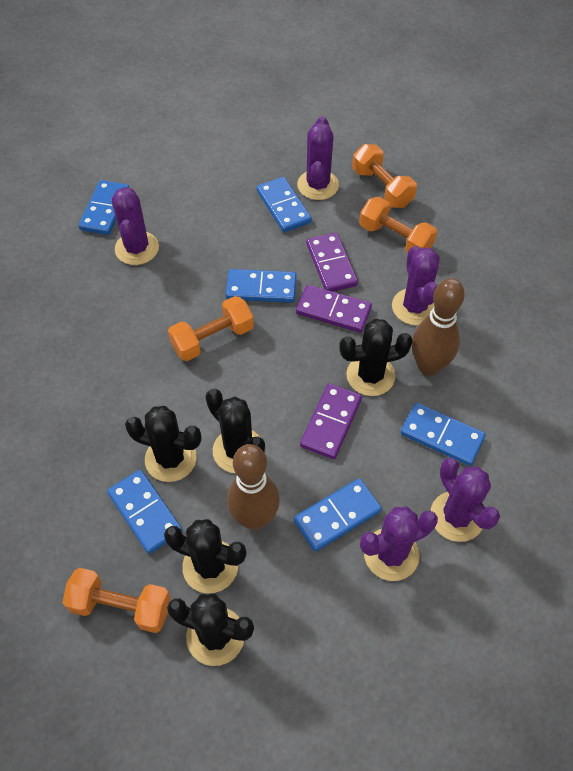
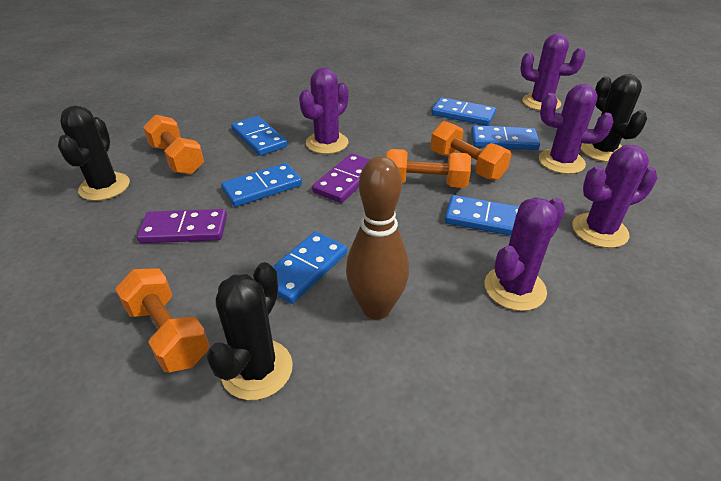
black cactus: [125,406,201,482] [164,519,246,594] [167,593,254,666] [205,389,265,473] [339,319,413,396] = 5 -> [58,106,130,201] [207,262,293,400] [581,74,647,162] = 3
brown bowling pin: [227,444,280,530] [412,278,465,376] = 2 -> [346,156,409,320] = 1
purple domino: [296,285,372,333] [300,383,362,459] [306,232,358,291] = 3 -> [137,209,227,243] [312,153,370,203] = 2

